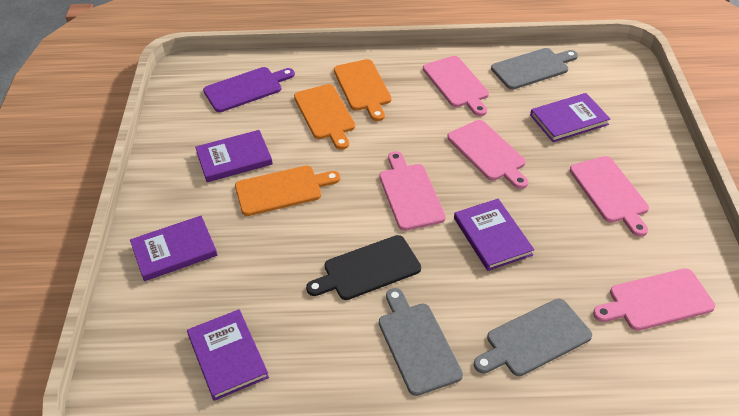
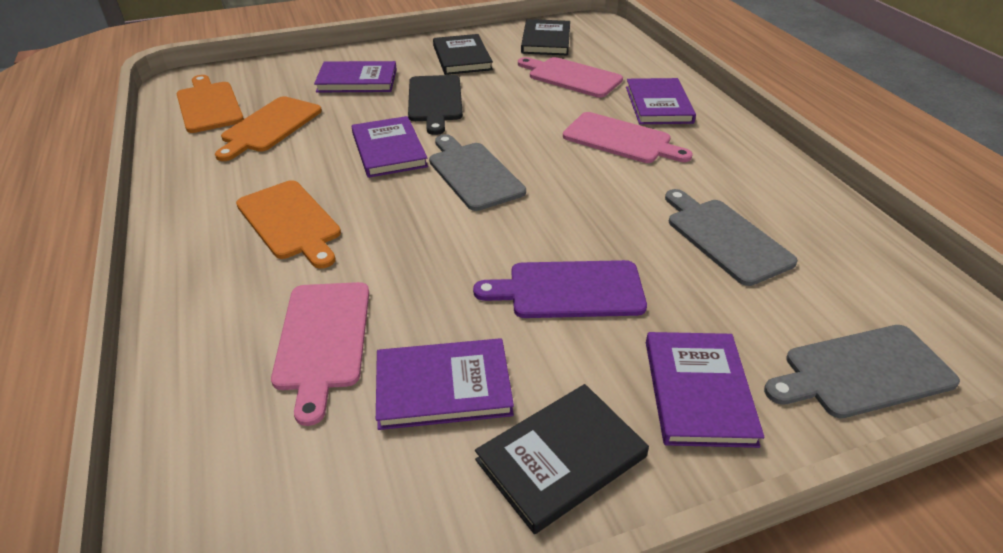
black book: none = 0 -> [433,34,493,75] [475,384,649,534] [521,19,570,55] = 3
pink cutting board: [379,151,446,231] [423,56,489,116] [447,120,528,189] [570,156,649,237] [593,268,715,331] = 5 -> [271,282,369,426] [518,57,623,98] [563,112,693,163] = 3

